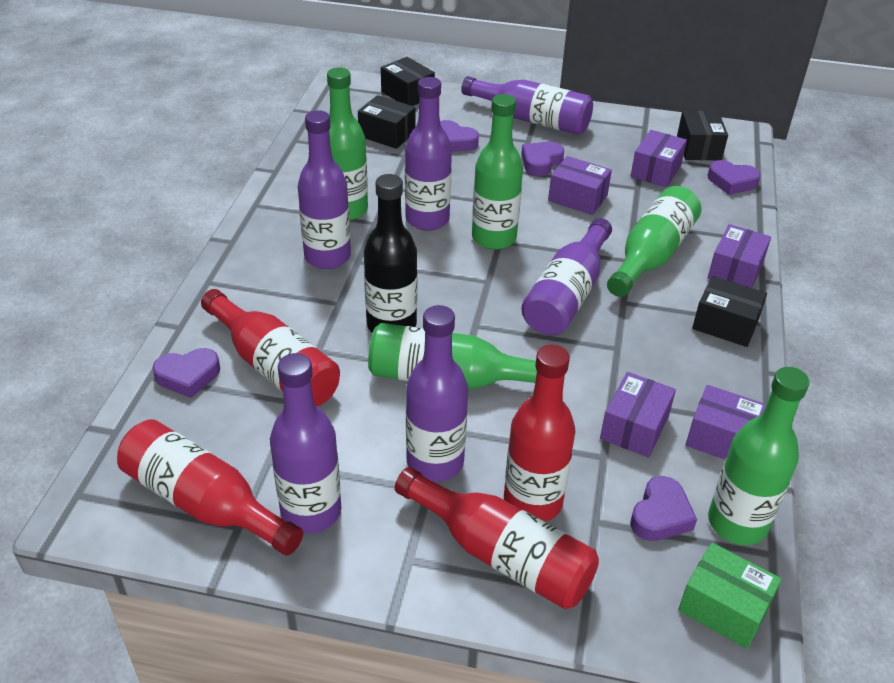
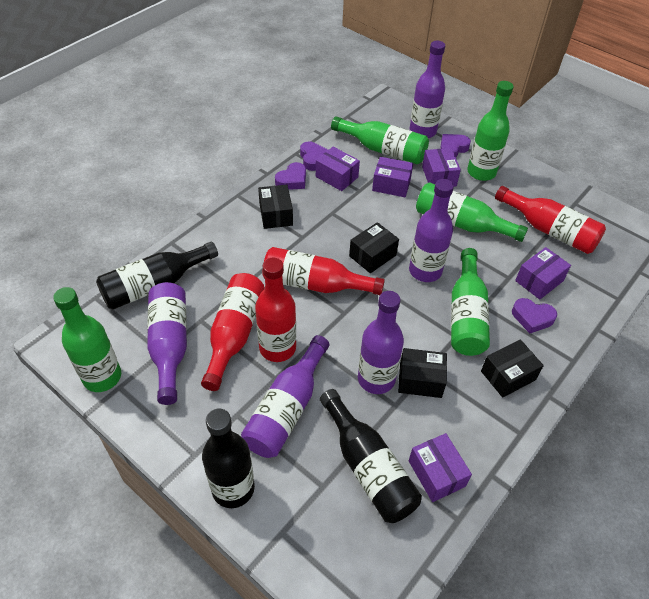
black bottle: [364,174,417,333] = 1 -> [96,242,218,310] [202,409,255,508] [320,389,422,523] = 3
green box: [678,543,782,649] = 1 -> none = 0
purple bottle: [270,353,341,534] [298,110,351,269] [405,77,452,231] [406,305,468,482] [461,76,593,135] [521,218,612,335] = 6 -> [147,282,187,405] [241,335,329,458] [358,291,404,394] [409,179,454,282] [410,41,445,138] = 5
purple heart: [153,348,220,398] [440,120,479,152] [521,141,564,176] [630,476,697,541] [708,160,761,195] = 5 -> [275,162,306,190] [300,142,328,171] [440,134,471,157] [512,298,557,333] = 4

